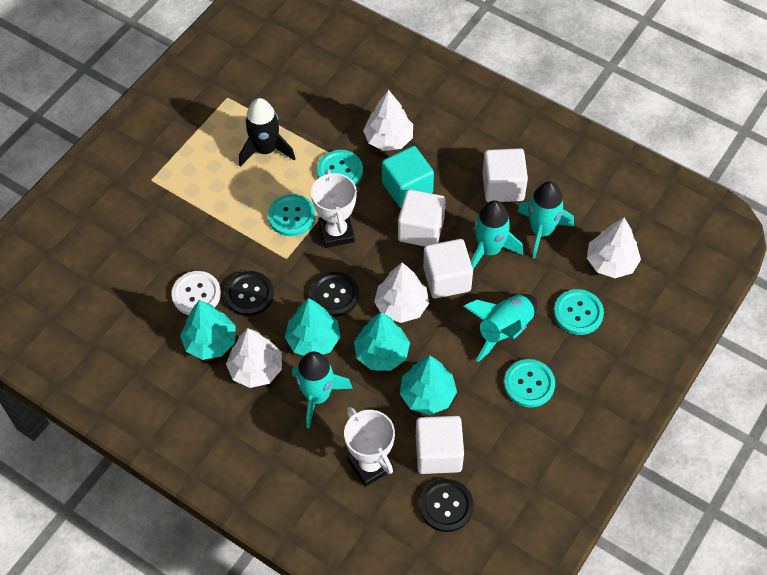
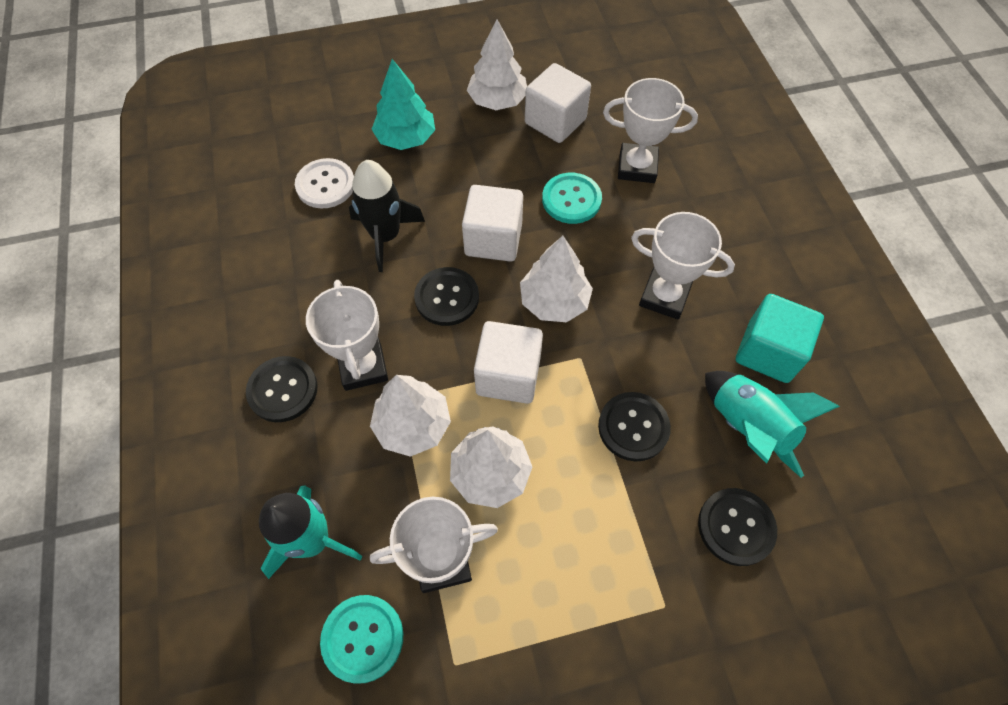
black button: [225,271,274,316] [310,272,359,317] [420,479,474,532] = 3 -> [246,356,318,422] [414,267,479,326] [598,392,671,462] [698,488,777,566] = 4
turquoise button: [268,194,315,236] [317,150,363,185] [504,359,555,408] [554,289,604,335] = 4 -> [320,595,403,684] [542,173,602,224] = 2
turquoise rocket: [292,351,353,429] [464,294,537,362] [471,200,523,269] [517,181,574,259] = 4 -> [259,485,362,579] [705,371,840,478] = 2
turquoise tree: [180,300,236,360] [285,298,340,356] [354,312,410,371] [400,355,457,415] = 4 -> [371,59,435,150] = 1
white cube: [398,189,446,247] [416,416,464,474] [423,239,473,298] [482,148,528,202] = 4 -> [462,185,523,262] [474,321,543,404] [525,63,591,143] = 3
white trophy: [311,170,357,248] [344,407,395,487] = 2 -> [306,280,388,391] [370,497,498,593] [603,78,698,183] [631,212,735,320] = 4

